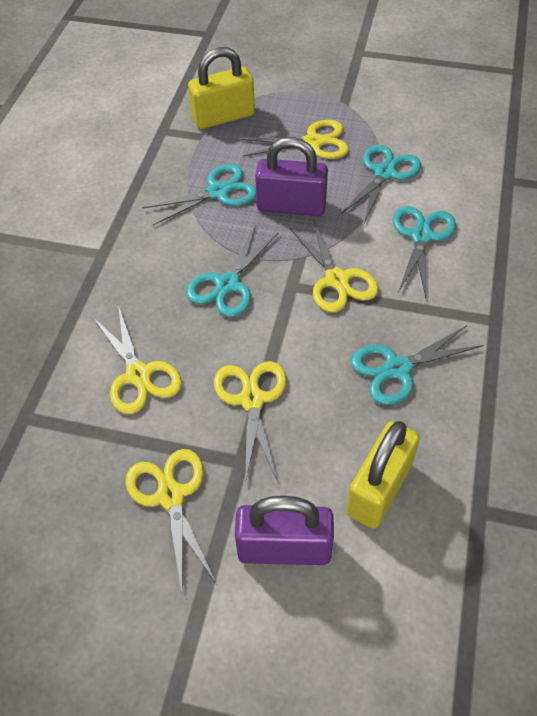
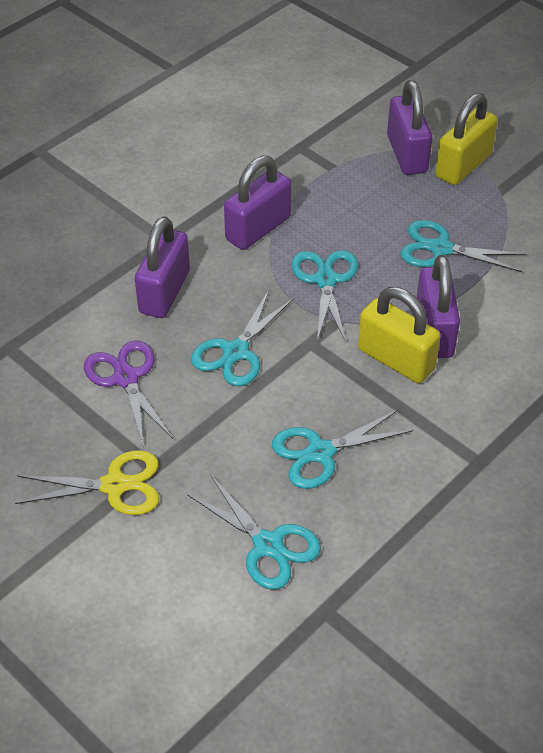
purple padlock: [235,496,334,565] [255,137,328,216] = 2 -> [135,216,190,318] [224,156,291,250] [387,80,432,175] [417,255,460,358] = 4
purple scissors: none = 0 -> [84,341,173,448] = 1
yellow scissors: [93,305,182,414] [125,449,216,592] [214,361,287,483] [240,120,349,159] [290,219,379,312] = 5 -> [15,450,159,515] = 1

